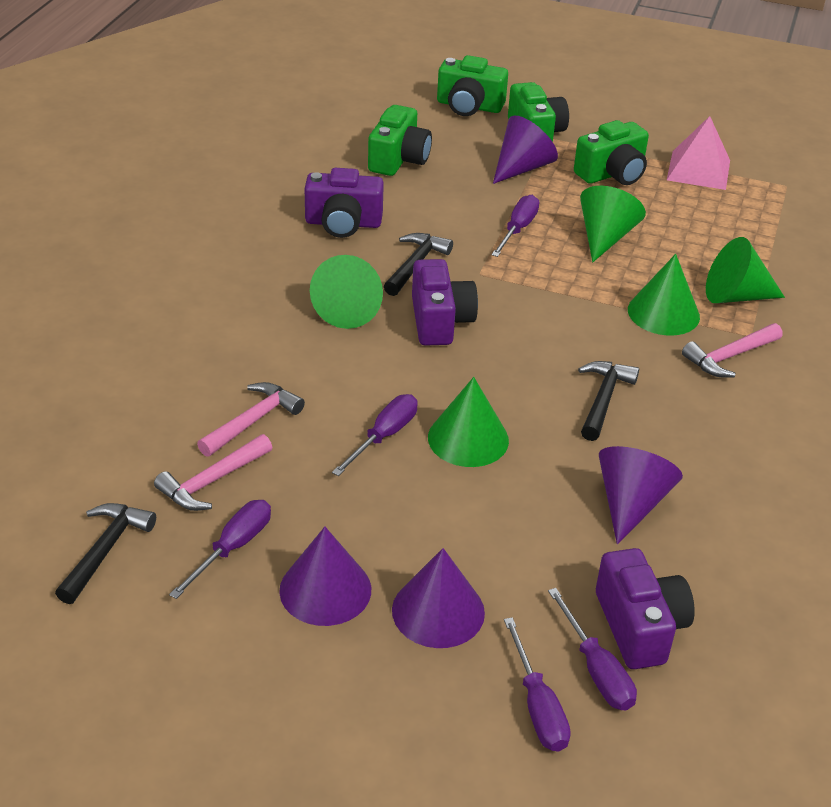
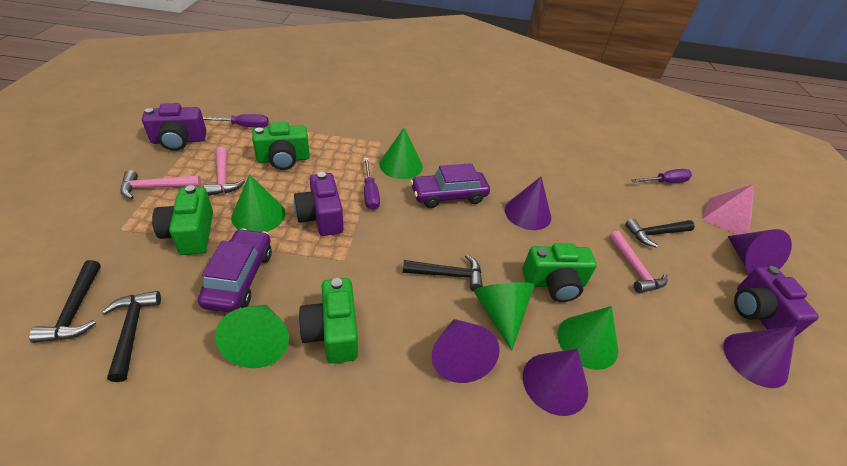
black hammer: [55,503,156,604] [384,233,453,296] [578,361,639,441] = 3 -> [29,260,101,343] [102,291,161,382] [403,255,483,291] [625,219,695,248] = 4
purple car: none = 0 -> [198,229,272,313] [410,163,490,208] = 2
purple cone: [279,527,371,626] [392,548,485,648] [493,115,558,184] [599,446,683,545] = 4 -> [432,319,500,383] [505,177,551,230] [523,349,588,416] [723,326,797,388] [727,229,792,273] = 5
purple screwdriver: [169,500,271,599] [332,394,418,476] [492,195,539,257] [504,617,571,751] [548,588,637,710] = 5 -> [203,114,269,128] [364,158,380,210] [631,169,692,183] = 3

